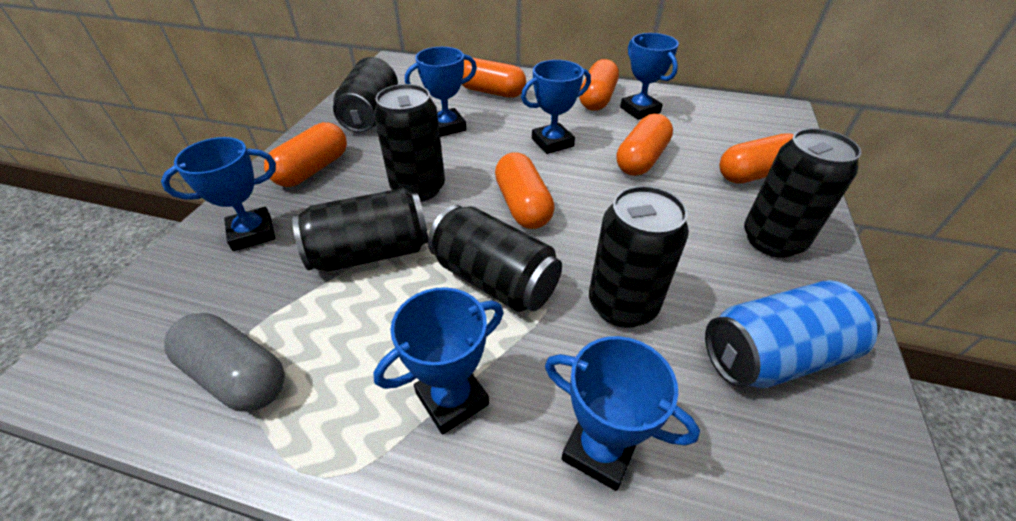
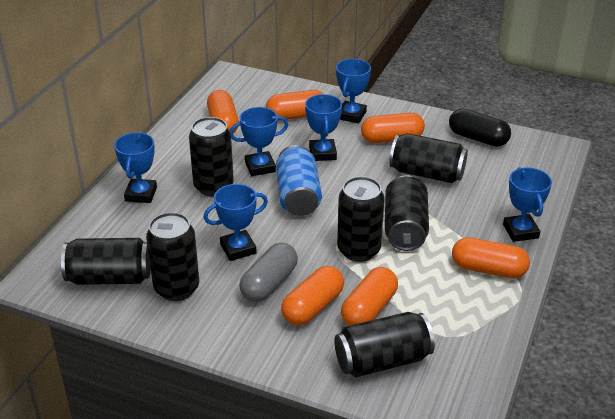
black can: [292,188,428,272] [333,57,398,133] [374,84,445,202] [428,205,562,312] [589,186,689,328] [744,128,862,258] = 6 -> [61,238,151,285] [146,212,199,301] [189,117,234,197] [334,312,435,377] [337,176,385,262] [385,175,429,251] [389,133,468,183] = 7
black capsule: none = 0 -> [449,109,511,147] = 1

